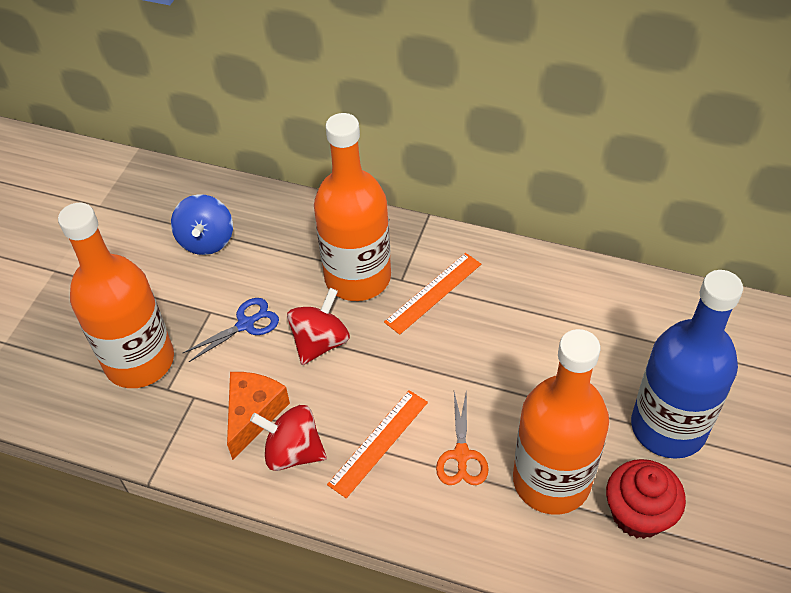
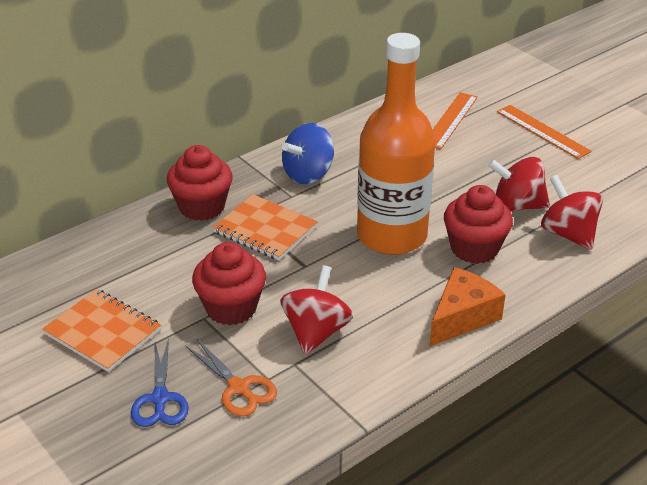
blue bottle: [631,270,743,459] = 1 -> none = 0
orange bottle: [58,203,174,388] [314,113,391,301] [513,329,609,515] = 3 -> [357,33,435,255] = 1
orange notebook: none = 0 -> [42,289,161,372] [213,194,318,260] = 2
red cupcake: [606,459,686,539] = 1 -> [167,145,233,221] [192,242,266,325] [444,185,513,264] = 3
red spinning top: [250,405,327,471] [287,288,350,365] = 2 -> [280,265,353,355] [488,157,550,212] [541,175,603,250] = 3

